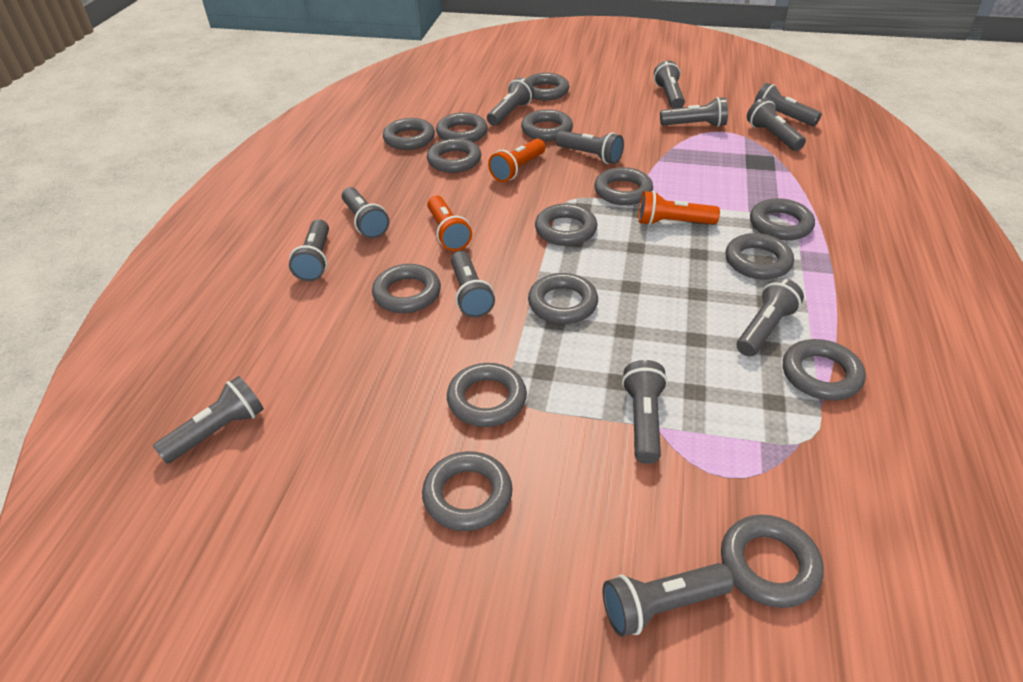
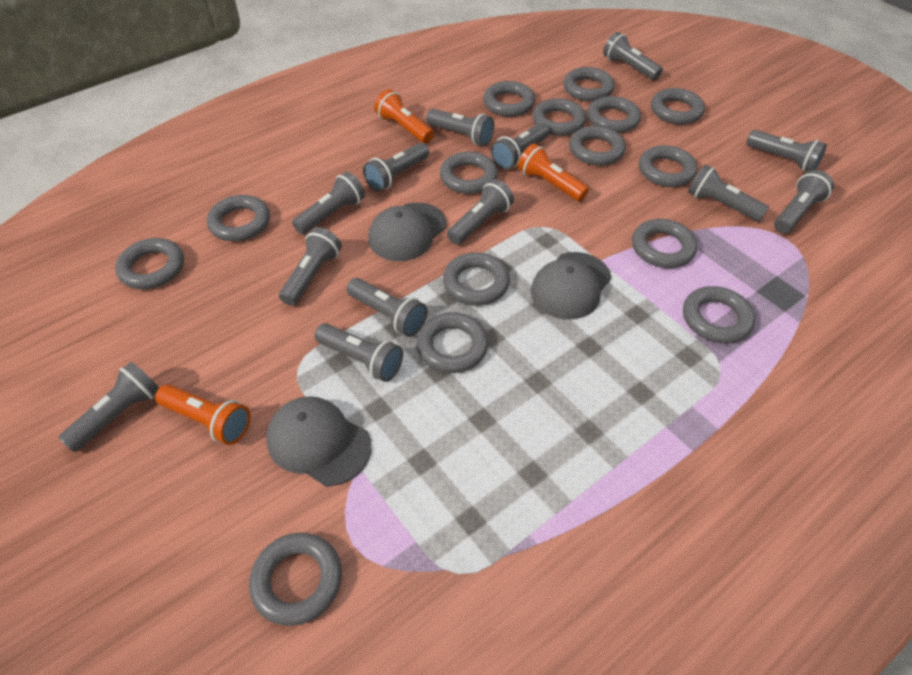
grey cap: none = 0 -> [266,396,372,486] [368,203,447,261] [531,252,611,320] = 3

